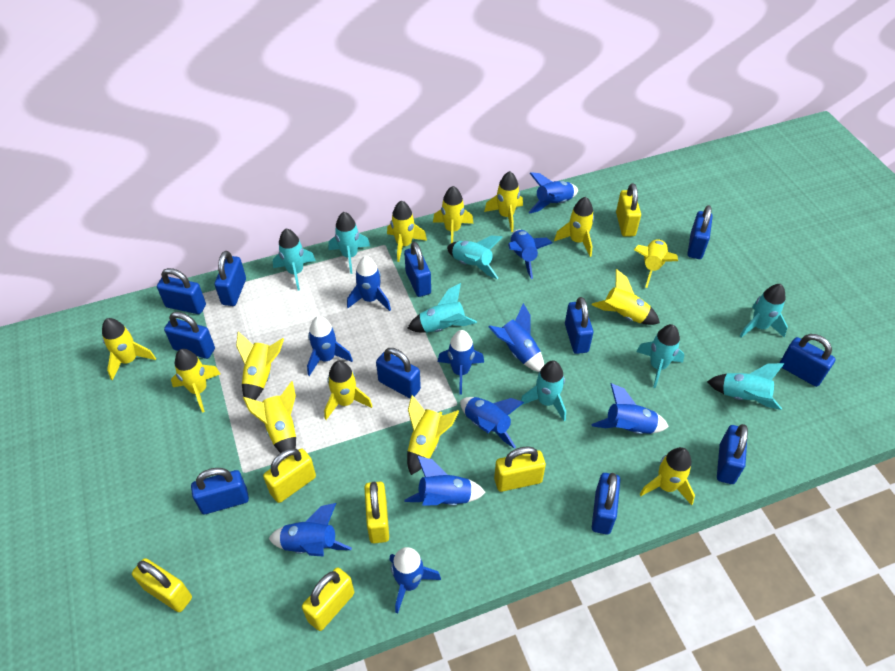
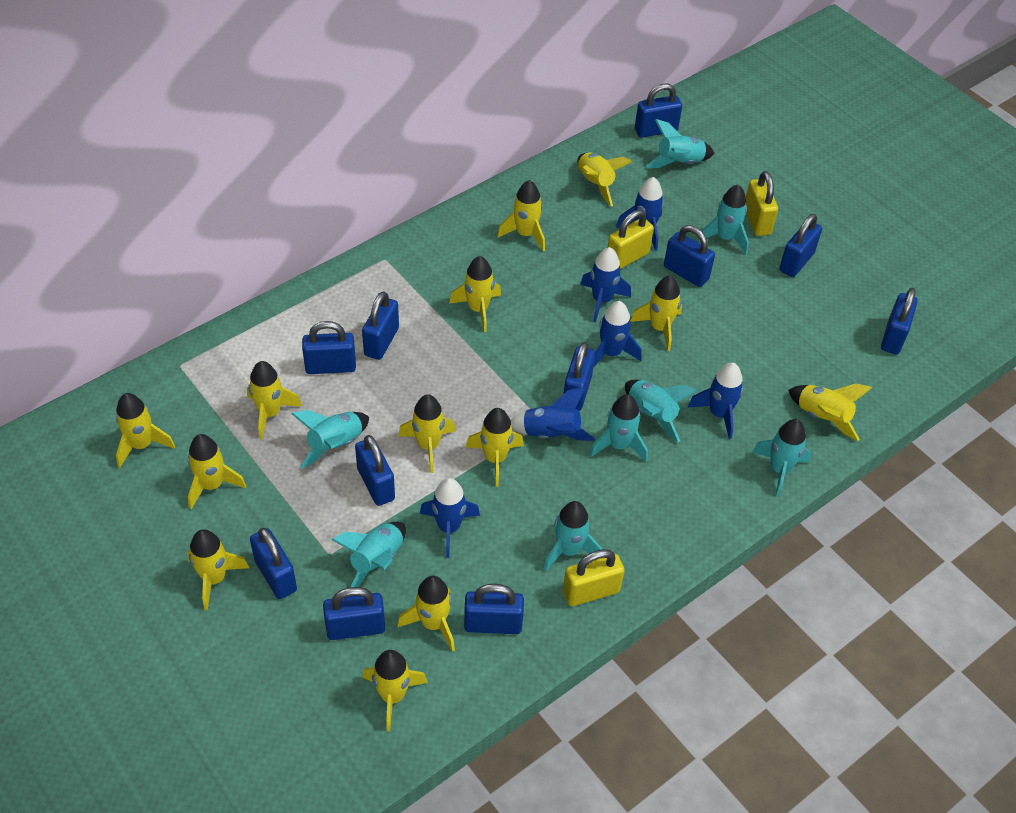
blue rocket: [268,503,352,557] [307,316,353,376] [347,256,391,311] [390,547,441,614] [404,456,486,506] [438,330,484,395] [460,397,524,449] [489,303,544,372] [508,230,552,279] [528,172,578,214] [591,383,669,434] = 11 -> [420,478,480,558] [511,387,595,441] [580,247,631,322] [593,301,642,368] [616,177,664,251] [688,363,744,439] = 6
yellow padlock: [132,558,192,612] [263,448,316,503] [302,568,354,631] [364,481,389,543] [494,446,546,492] [616,183,641,237] = 6 -> [563,549,625,606] [607,210,654,269] [746,171,778,236] = 3

